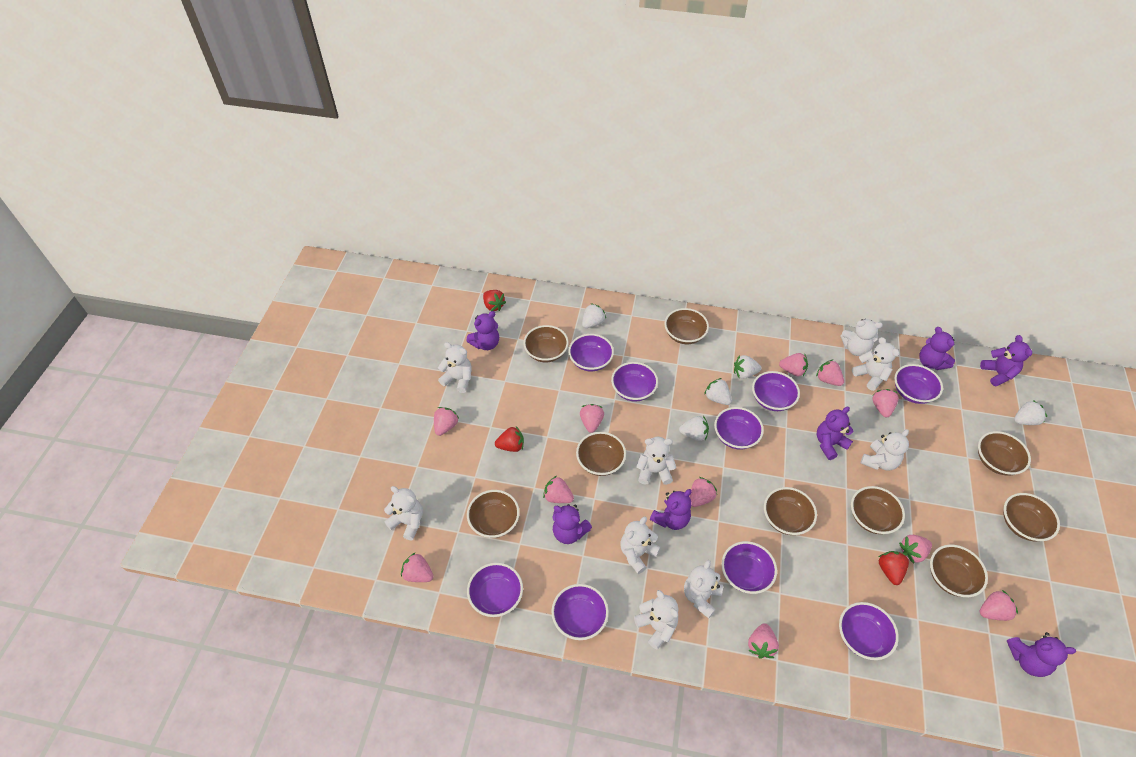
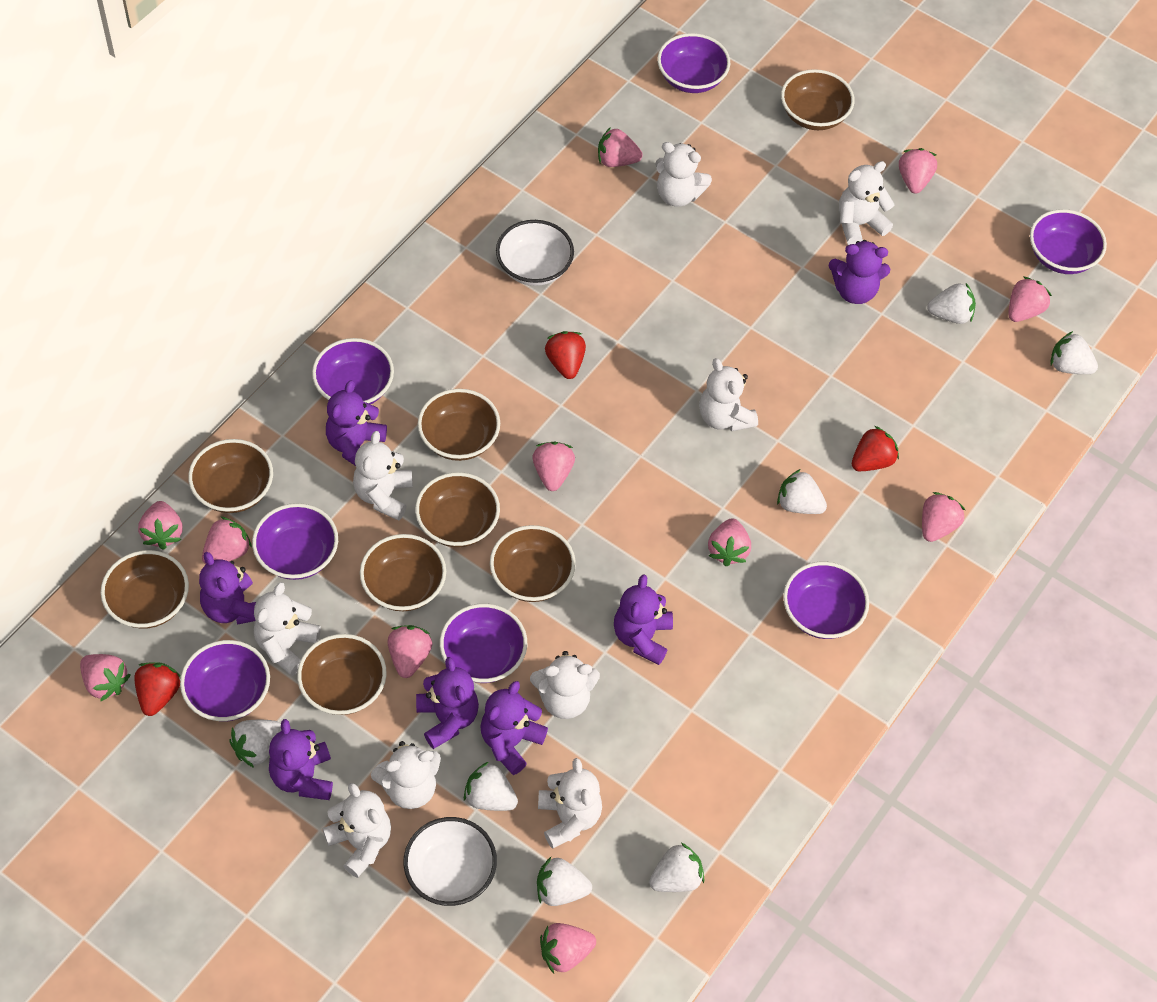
brown bowl: [467,490,520,538] [523,325,569,363] [576,432,626,476] [664,308,709,344] [764,487,817,535] [851,486,905,534] [930,545,988,597] [978,431,1031,476] [1003,493,1060,541] = 9 -> [100,550,189,629] [188,439,273,513] [297,634,387,715] [360,534,446,611] [415,472,500,547] [418,389,500,461] [490,525,576,602] [781,69,855,130] = 8
purple bowl: [467,563,523,617] [551,584,609,640] [568,334,614,371] [611,362,658,402] [714,407,764,450] [722,541,777,594] [752,371,800,411] [839,602,899,660] [894,364,943,404] = 9 -> [180,640,270,721] [252,503,338,580] [312,338,394,404] [440,604,527,683] [657,33,730,93] [783,562,869,639] [1030,209,1107,274] = 7
white bowl: none = 0 -> [403,817,497,906] [496,220,574,286] = 2
white strawberry: [582,303,606,328] [679,416,709,441] [704,378,732,405] [734,355,761,379] [1014,400,1047,425] = 5 -> [229,720,282,768] [464,762,518,811] [537,857,592,906] [649,843,704,892] [777,469,827,514] [927,283,976,324] [1051,331,1098,374] = 7

